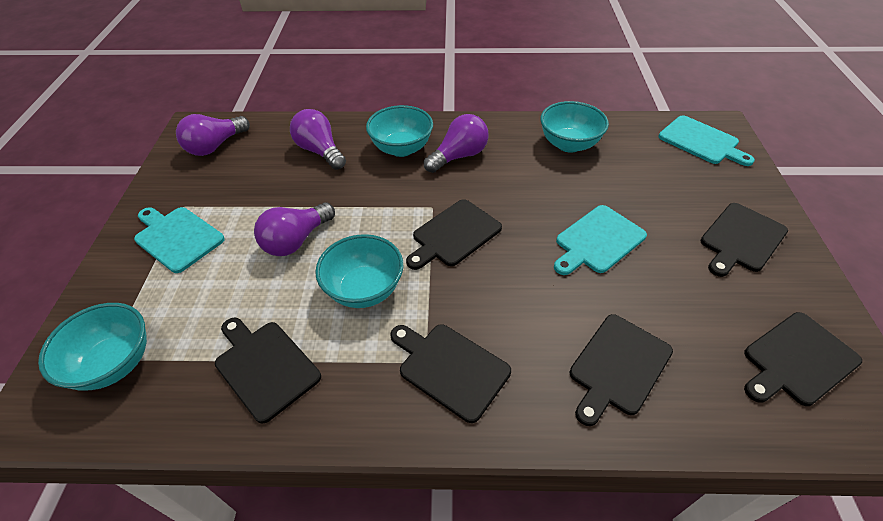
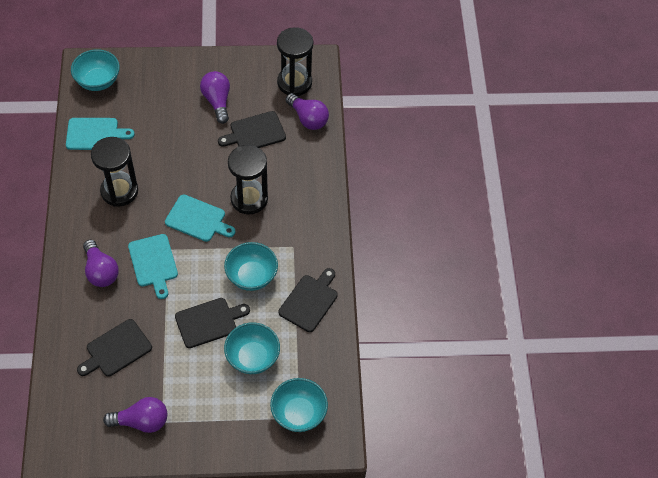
black cutting board: [215,318,321,424] [390,324,511,423] [406,199,502,270] [570,314,673,426] [700,203,788,277] [744,312,862,406] = 6 -> [77,319,152,377] [175,298,250,348] [218,111,286,148] [279,268,338,332] = 4
black hourglass: none = 0 -> [91,137,138,207] [228,145,268,214] [277,27,313,96] = 3

